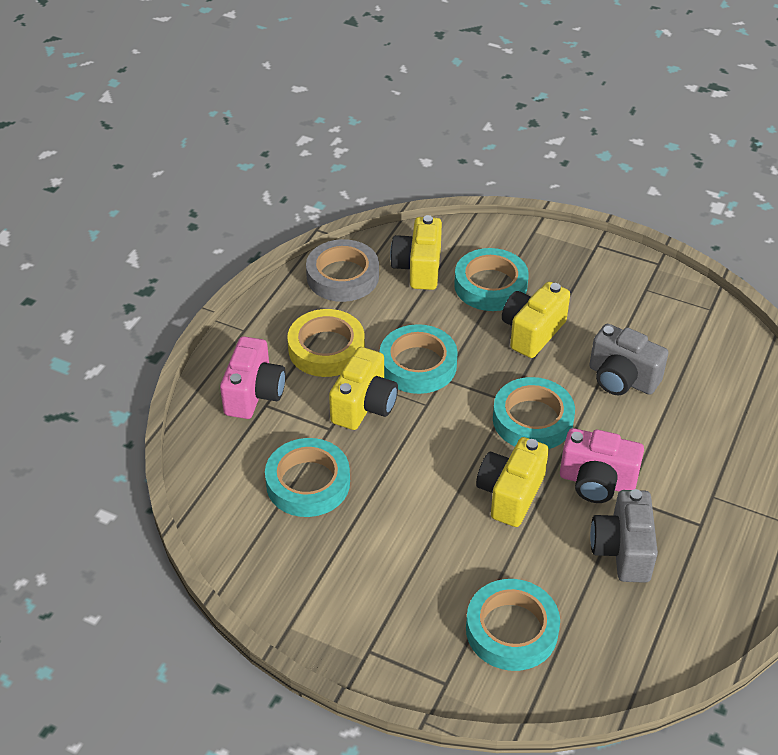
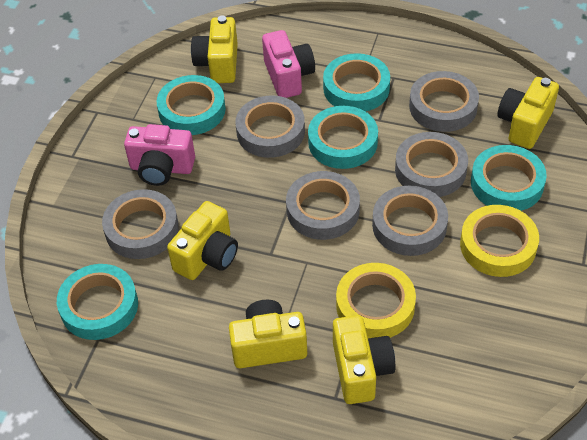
grey camera: [589,324,669,395] [590,489,658,583] = 2 -> none = 0
grey tape: [306,239,379,302] = 1 -> [102,189,179,259] [235,96,305,158] [286,171,360,240] [372,186,448,256] [395,132,468,197] [409,71,479,132] = 6
yellow camera: [329,347,398,430] [390,215,442,290] [476,437,549,527] [502,282,570,358] = 4 -> [167,201,238,280] [191,16,238,83] [229,300,307,368] [333,315,395,404] [497,77,559,149] = 5
yellow tape: [288,309,365,377] = 1 -> [336,263,416,338] [460,205,539,277] = 2

